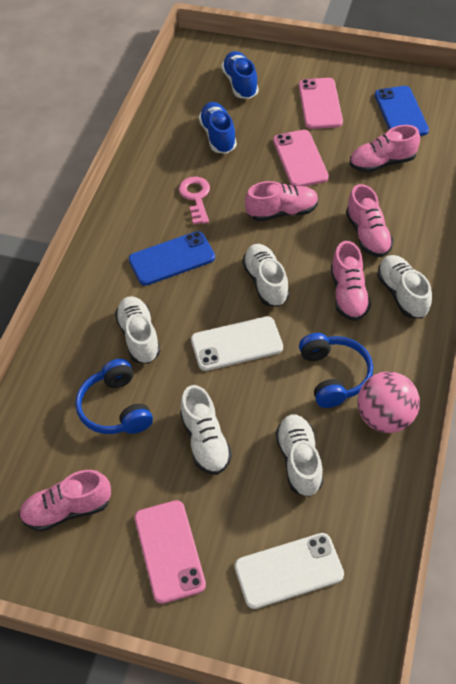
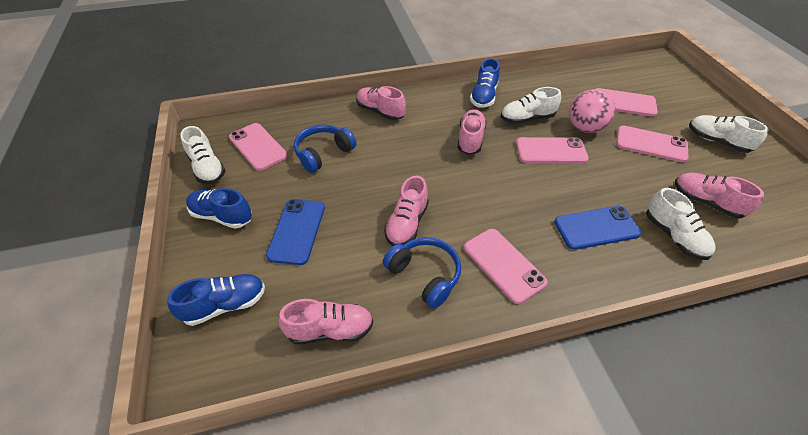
blue shoe: [199,102,237,154] [222,51,259,99] = 2 -> [167,274,265,326] [186,188,252,229] [470,58,500,108] = 3
pink key: [179,177,210,225] = 1 -> none = 0
pink phone: [135,500,206,604] [273,130,329,186] [299,78,343,129] = 3 -> [229,123,288,171] [464,229,548,304] [516,137,589,163] [596,88,658,117] [616,126,689,162] = 5
white phone: [191,316,283,371] [235,533,344,609] = 2 -> none = 0
white shoe: [115,296,160,364] [180,385,232,475] [242,244,289,307] [275,414,323,497] [377,255,432,318] = 5 -> [180,126,225,184] [501,87,561,124] [646,188,715,260] [689,115,768,153] = 4

